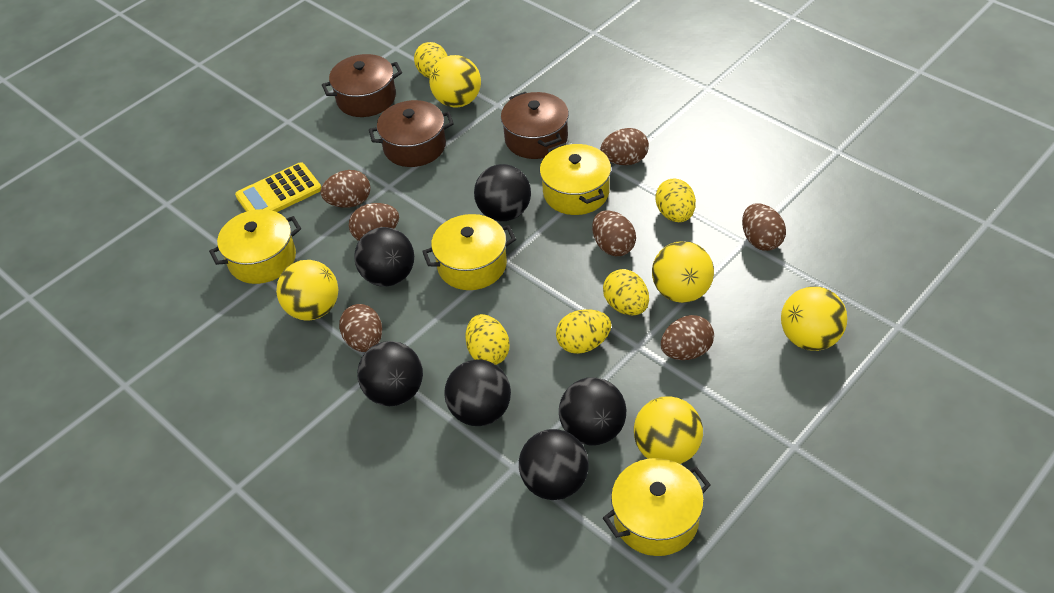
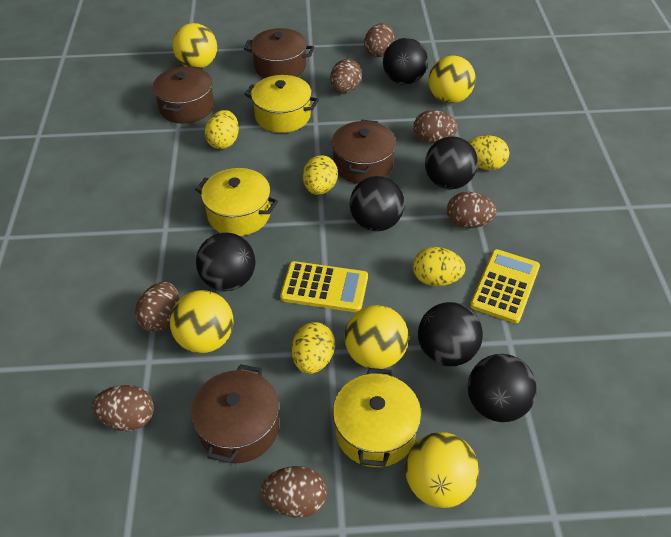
brown pot: [322,54,402,117] [369,100,454,167] [501,92,569,159] = 3 -> [152,66,214,124] [191,364,279,463] [244,28,314,78] [331,120,396,184] = 4
yellow calculator: [235,162,321,212] = 1 -> [280,261,368,312] [470,249,540,324] = 2
yellow pot: [209,209,301,284] [422,214,516,290] [540,143,611,215] [603,458,711,556] = 4 -> [195,168,278,236] [244,75,319,133] [333,368,421,467] = 3

